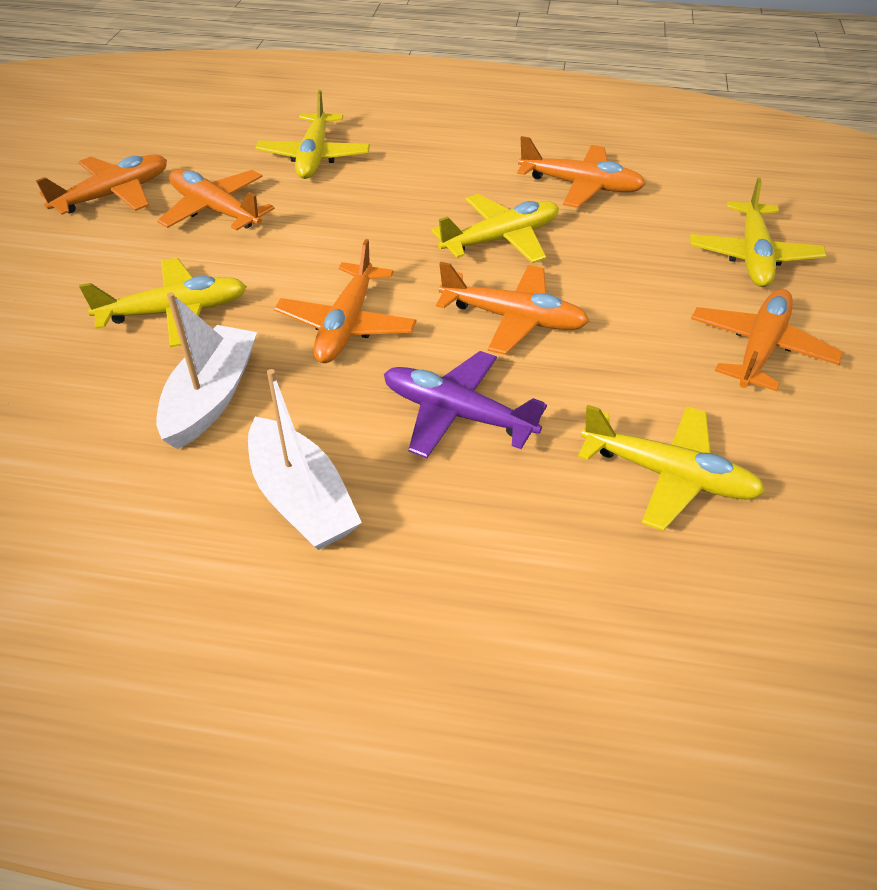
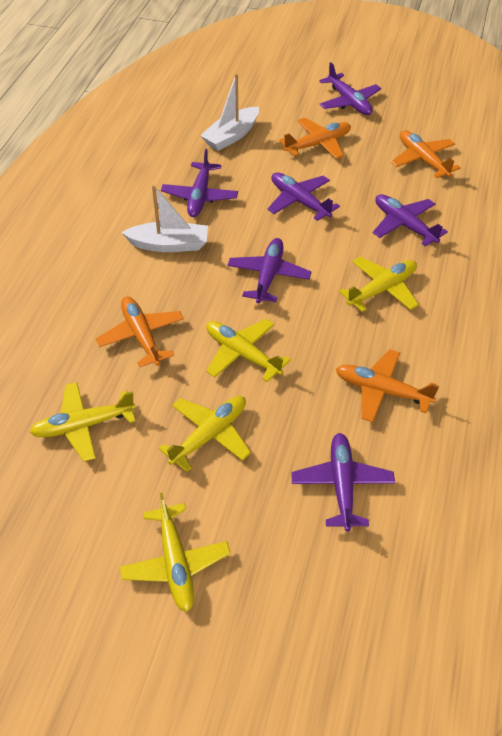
orange plane: [36,154,167,215] [157,169,275,231] [274,239,416,363] [436,262,590,355] [517,136,646,208] [691,289,843,391] = 6 -> [96,296,184,367] [279,118,351,159] [336,349,439,422] [391,130,460,178] = 4
purple plane: [384,351,547,458] = 1 -> [161,149,238,217] [227,238,312,303] [267,172,340,221] [291,433,395,532] [319,62,381,115] [373,194,448,246] = 6

